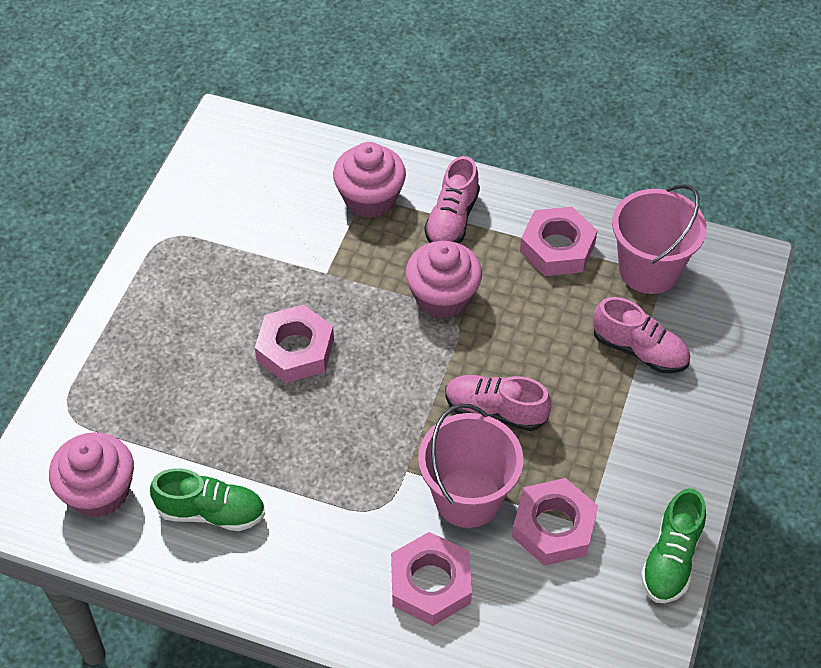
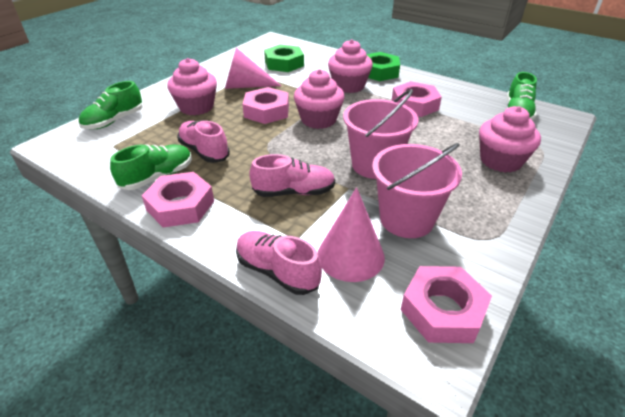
green nut: none = 0 -> [264,45,304,72] [367,52,400,81] = 2
green shoe: [150,468,265,531] [641,488,706,603] = 2 -> [79,81,143,129] [110,144,192,190] [507,72,537,120] = 3
pink cone: none = 0 -> [225,48,281,89] [318,187,385,282] = 2
pink cupcake: [49,432,134,517] [333,142,406,218] [405,241,482,318] = 3 -> [167,58,217,115] [294,69,345,129] [328,39,373,93] [479,106,541,173] = 4

